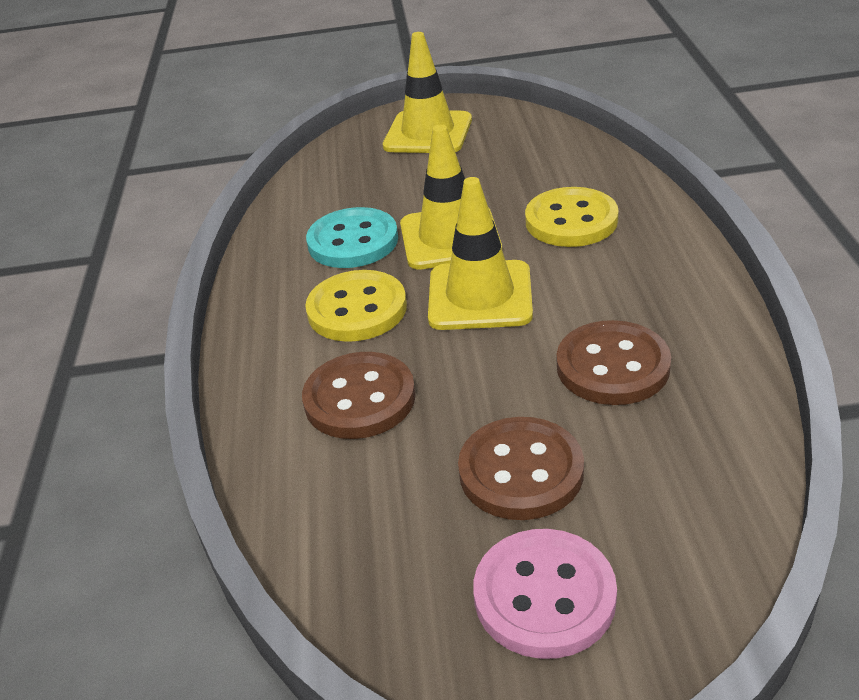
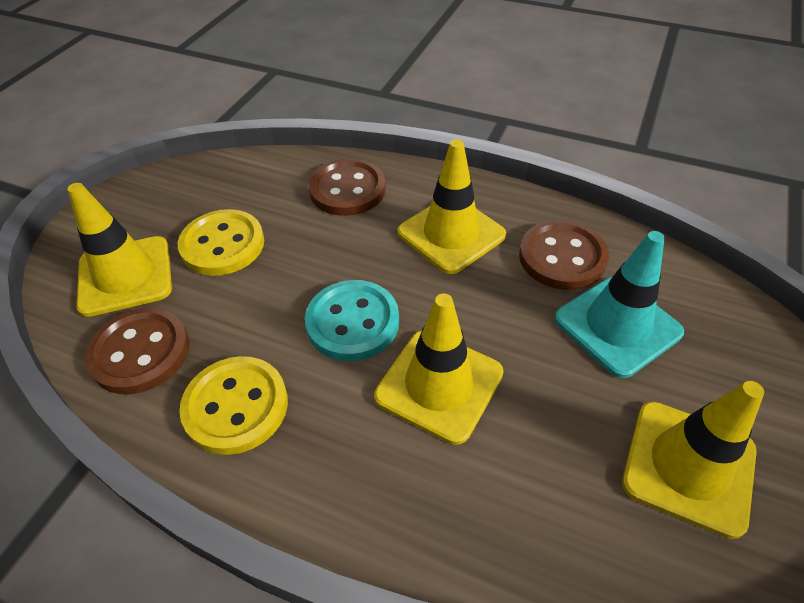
pink button: [473,529,617,659] = 1 -> none = 0
turquoise traffic cone: none = 0 -> [555,231,684,378] = 1
yellow traffic cone: [383,32,472,153] [400,125,502,270] [428,177,533,330] = 3 -> [67,183,172,317] [374,293,504,445] [398,139,506,274] [622,381,764,539] = 4

